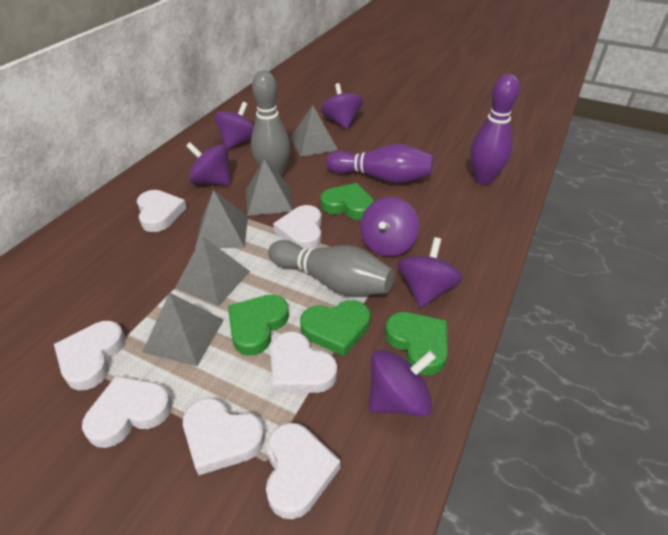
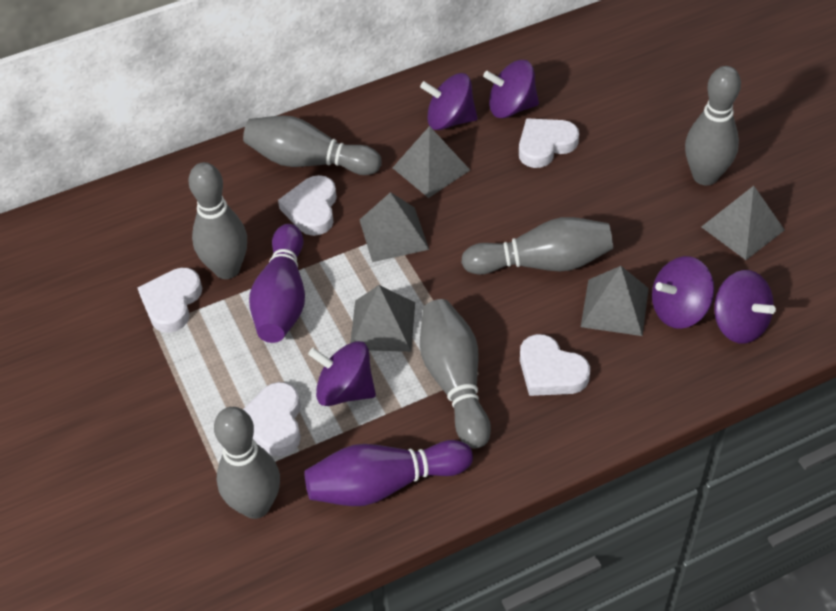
green heart: [228,294,289,356] [300,300,370,356] [320,183,374,220] [385,312,448,375] = 4 -> none = 0
grey bowling pin: [251,71,290,177] [268,240,394,296] = 2 -> [189,162,247,279] [214,407,280,519] [243,115,382,175] [420,299,491,449] [461,217,613,275] [685,66,741,185] = 6
purple spinning top: [186,142,231,185] [214,102,254,149] [321,83,363,129] [360,197,419,257] [369,350,436,417] [398,237,463,308] = 6 -> [308,341,376,406] [420,73,478,130] [483,60,539,118] [652,256,714,329] [714,270,776,344] = 5
white heart: [54,321,126,390] [82,375,172,448] [137,190,187,232] [183,398,265,475] [266,423,341,519] [270,331,337,393] [273,205,322,249] = 7 -> [137,268,202,333] [243,382,301,456] [278,175,337,236] [519,118,579,168] [520,334,590,396] = 5

